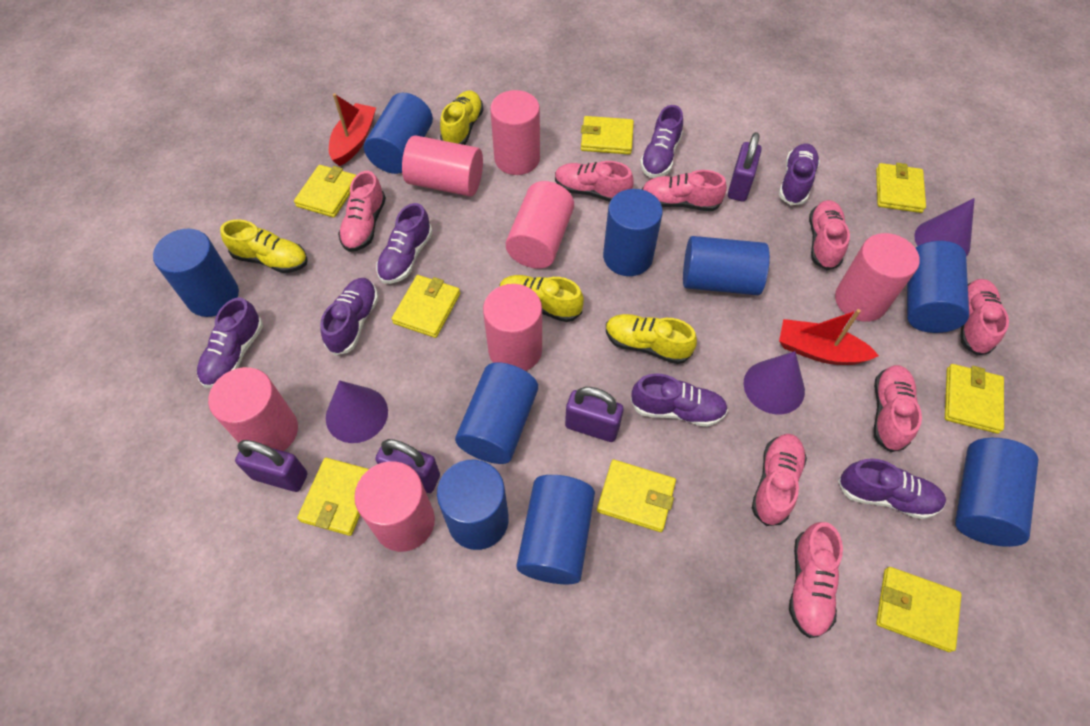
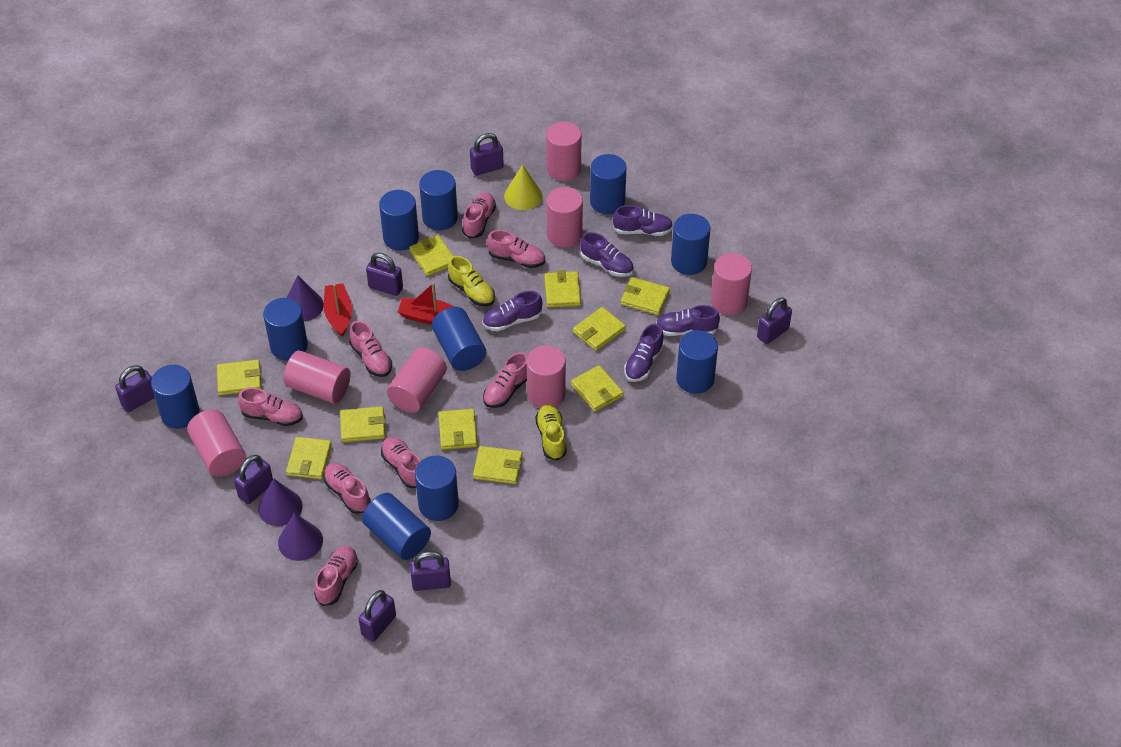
blue cylinder: [153,228,239,317] [364,93,433,174] [437,460,509,550] [455,362,538,464] [516,475,595,584] [603,189,663,276] [683,236,770,295] [907,241,969,333] [955,438,1039,547] = 9 -> [151,365,200,429] [263,298,308,361] [362,493,431,560] [379,190,419,251] [415,456,459,521] [419,170,458,231] [432,307,486,371] [590,154,627,214] [671,214,710,275] [676,330,718,394] = 10
purple padlock: [235,440,308,492] [375,439,440,493] [565,387,623,442] [728,132,762,202] = 4 -> [115,365,155,412] [234,455,273,504] [358,590,396,642] [366,253,403,296] [410,551,451,591] [470,133,504,176] [757,297,792,344] = 7
purple shoe: [197,297,263,388] [320,278,378,355] [376,203,432,284] [631,374,728,427] [640,105,683,178] [779,143,820,205] [838,458,946,519] = 7 -> [482,291,542,331] [580,232,634,277] [613,205,673,236] [624,324,664,382] [656,305,720,336] = 5
yellow cone: none = 0 -> [504,164,543,210] = 1
yellow shoe: [220,219,308,273] [440,91,484,145] [499,275,584,322] [606,314,697,364] = 4 -> [448,256,495,306] [535,404,567,460] = 2
yellow wallet: [294,165,356,218] [297,458,369,536] [392,275,460,338] [581,116,634,154] [597,460,676,532] [876,163,926,213] [876,567,962,652] [945,364,1004,434] = 8 -> [217,360,262,395] [286,437,332,479] [340,406,386,442] [409,235,453,276] [438,409,477,450] [473,446,523,484] [544,270,581,308] [571,365,623,412] [573,307,626,351] [621,277,670,315] = 10

